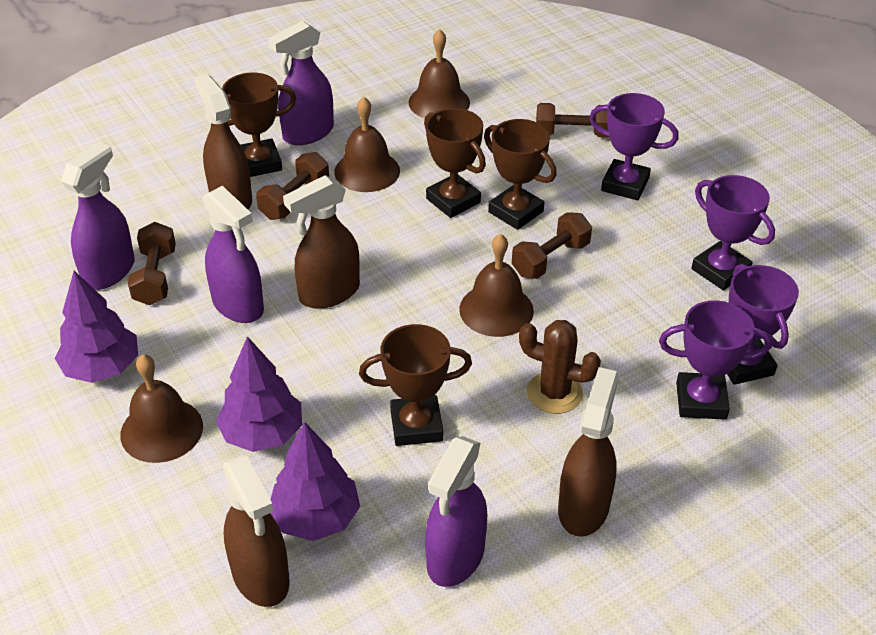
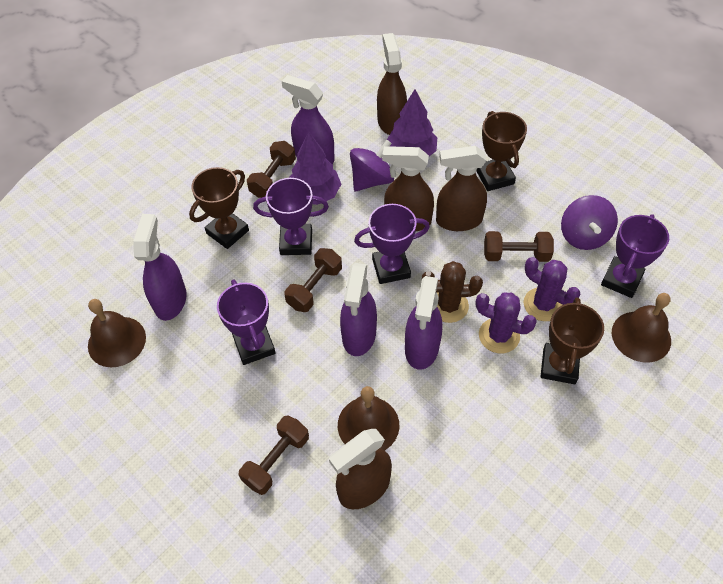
brown bell: [120,354,203,463] [334,96,400,192] [409,29,470,119] [459,234,534,337] = 4 -> [88,299,146,367] [338,386,399,451] [612,293,671,362] = 3
brown trophy: [222,73,296,177] [359,324,472,446] [424,108,486,218] [484,119,557,230] = 4 -> [189,167,249,249] [476,111,527,191] [540,297,604,384] = 3
purple cactus: none = 0 -> [476,293,537,353] [524,257,580,321] = 2
purple spinning top: none = 0 -> [350,140,394,191] [561,195,618,250] = 2
purple tree: [55,271,138,383] [216,336,302,452] [270,422,360,541] = 3 -> [289,131,341,205] [387,89,437,156] = 2

